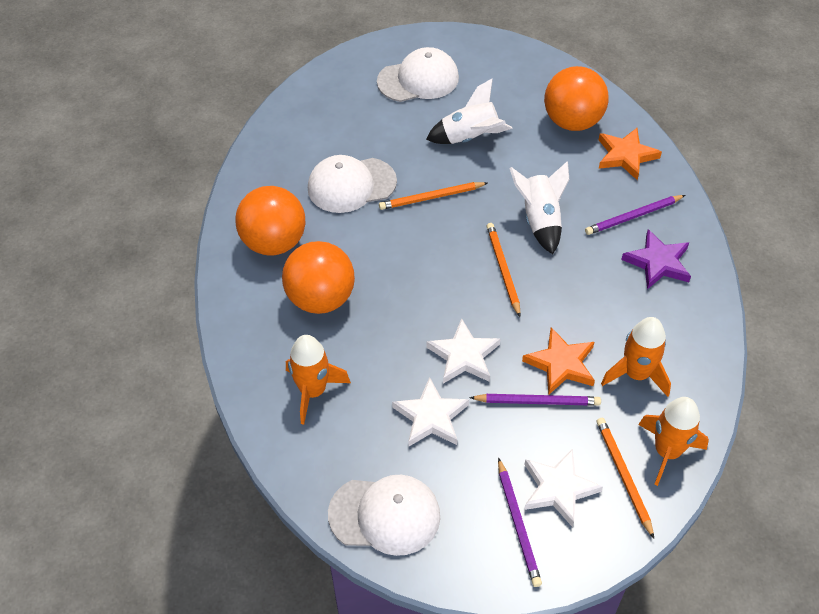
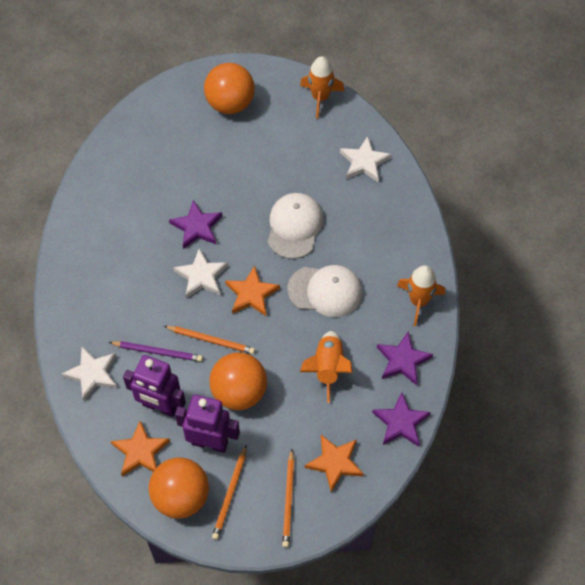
orange star: [522,327,595,395] [599,128,662,180] = 2 -> [111,421,170,476] [225,266,280,316] [305,435,364,492] = 3
purple pencil: [469,394,601,406] [498,458,542,587] [585,195,685,235] = 3 -> [109,341,203,362] = 1
purple robot: none = 0 -> [123,355,186,417] [175,395,240,453] = 2
purple star: [621,229,691,289] = 1 -> [169,200,222,249] [372,392,431,447] [377,332,433,386] = 3
white cap: [308,155,397,213] [328,475,440,556] [377,47,459,102] = 3 -> [267,193,323,259] [288,265,362,317] = 2
white rocket: [426,78,513,144] [510,161,569,254] = 2 -> none = 0

